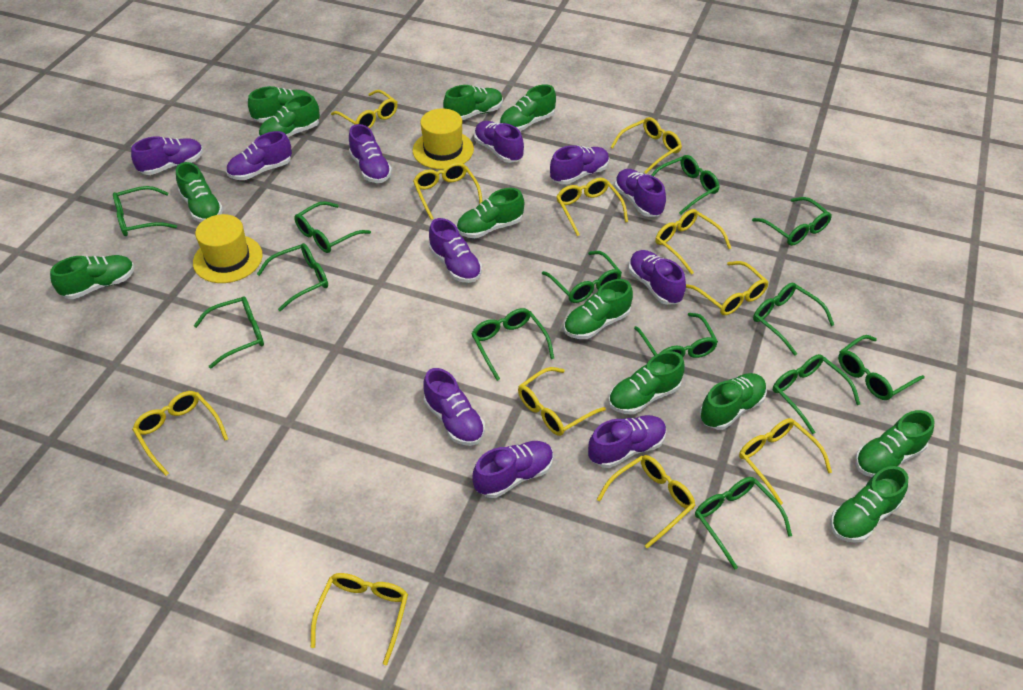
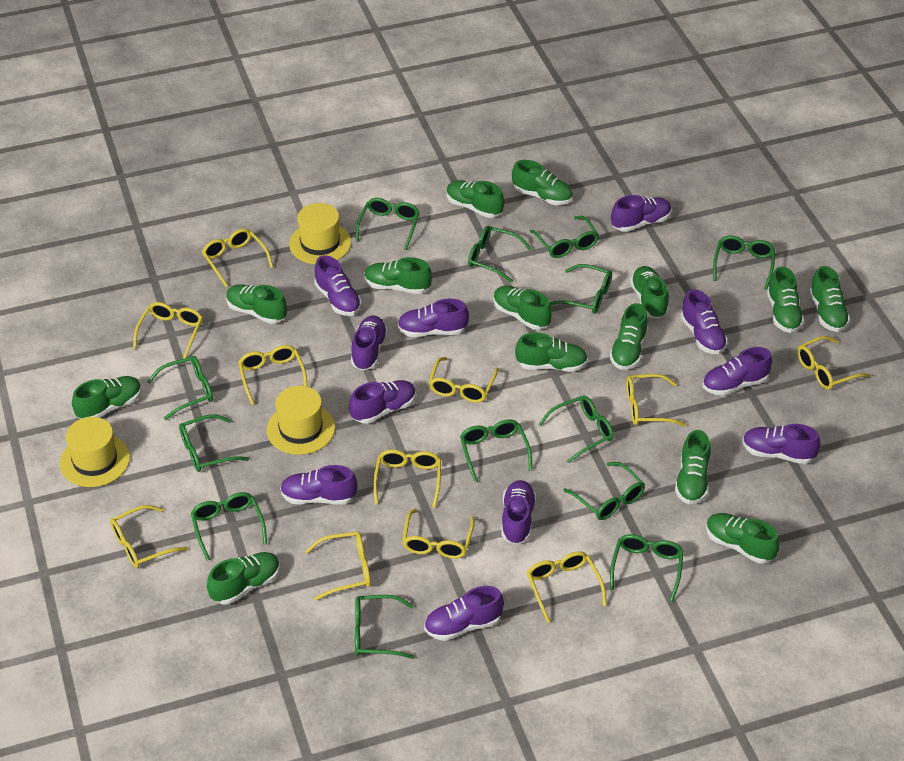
green shoe: [50,255,135,299] [176,162,223,222] [248,86,310,123] [259,95,320,137] [443,85,503,120] [457,188,524,238] [499,84,556,131] [564,279,633,339] [608,351,684,415] [700,373,767,430] [830,466,908,543] [855,410,935,477] = 12 -> [72,376,142,419] [207,552,280,604] [226,284,287,324] [365,257,432,294] [447,180,504,218] [493,285,552,330] [512,160,573,205] [515,332,588,372] [610,303,648,370] [630,266,669,318] [675,430,711,504] [706,513,780,564] [767,266,804,333] [809,266,850,332] = 14
yellow hat: [193,214,263,283] [412,108,474,170] = 2 -> [60,417,130,487] [266,386,335,455] [289,203,351,264] = 3

